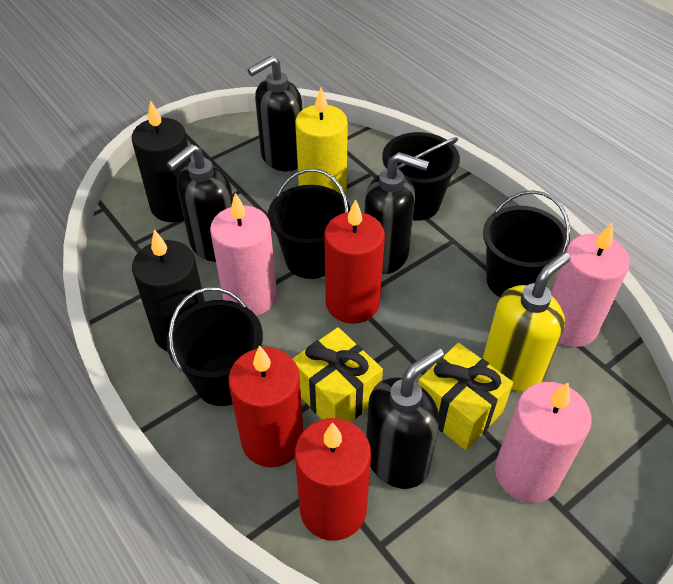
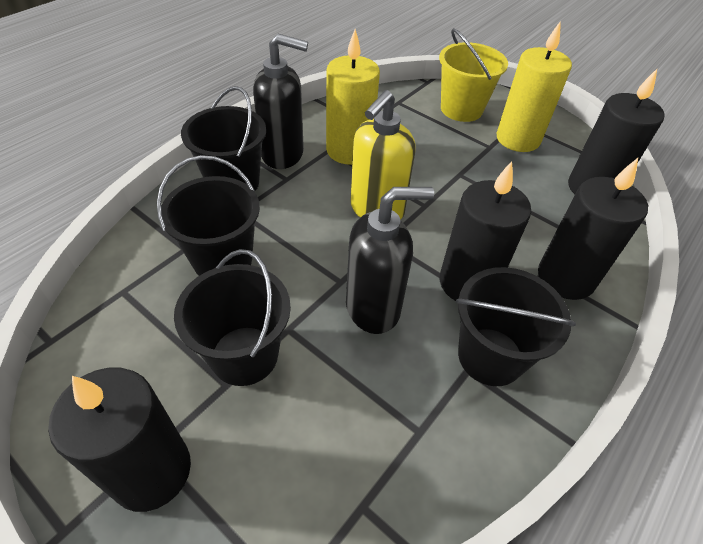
black candle: [132,100,191,222] [132,230,205,352] = 2 -> [48,368,191,512] [440,161,531,301] [538,158,648,300] [568,69,665,194] = 4
black soap dispenser: [167,144,233,262] [247,56,302,171] [364,152,429,274] [366,348,444,489] = 4 -> [253,34,308,169] [346,187,434,334] = 2
pink candle: [210,193,277,316] [495,382,592,503] [551,223,630,347] = 3 -> none = 0
red candle: [228,345,303,467] [295,418,371,541] [324,199,385,324] = 3 -> none = 0
yellow bucket: none = 0 -> [439,28,508,122] = 1
yellow candle: [295,87,348,195] = 1 -> [326,29,380,165] [496,22,572,152] = 2
yellow gift: [292,327,383,422] [418,343,513,450] = 2 -> none = 0

